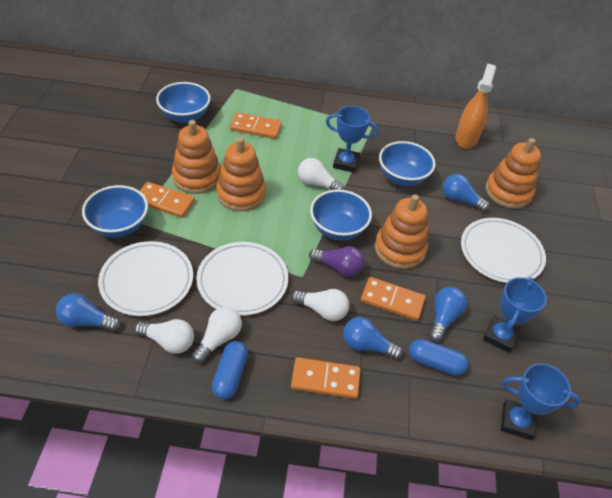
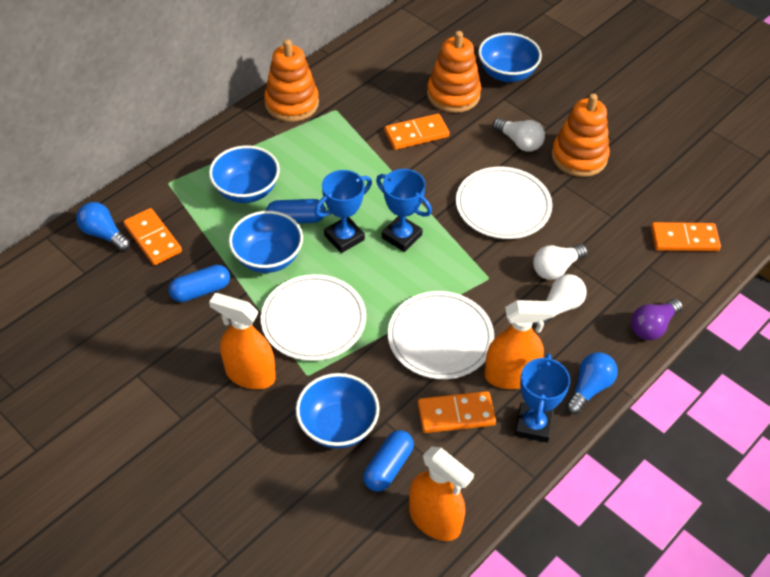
blue capsule: [212,341,248,399] [409,339,469,376] = 2 -> [168,265,230,302] [266,199,326,223] [363,430,414,492] = 3
blue light bulb: [56,294,120,331] [343,317,403,360] [429,287,467,342] [443,174,490,212] = 4 -> [76,202,131,251] [566,352,618,414] = 2
orange spray bottle: [455,64,496,149] = 1 -> [209,293,276,389] [409,446,474,541] [484,300,556,389] = 3
orange stacking toy: [172,120,221,194] [216,137,266,211] [375,194,428,269] [486,138,541,209] = 4 -> [264,39,319,122] [427,31,481,113] [552,94,610,177] = 3
white light bulb: [134,319,194,354] [192,307,242,363] [291,289,349,321] [298,158,344,190] = 4 -> [493,118,545,152] [533,244,588,280] [533,274,587,327] = 3

